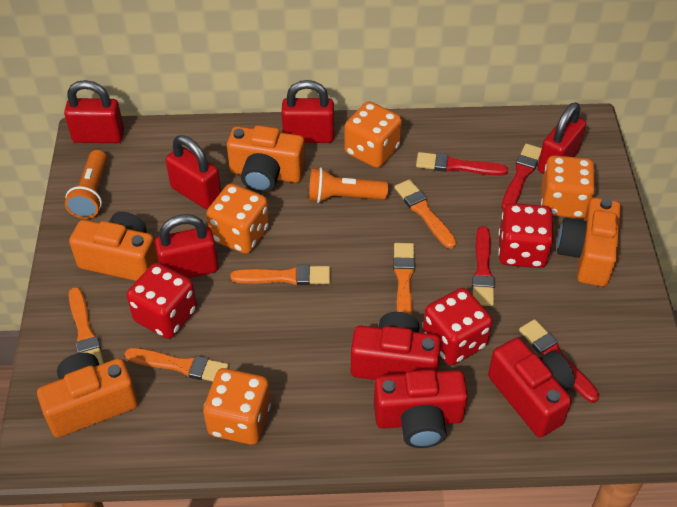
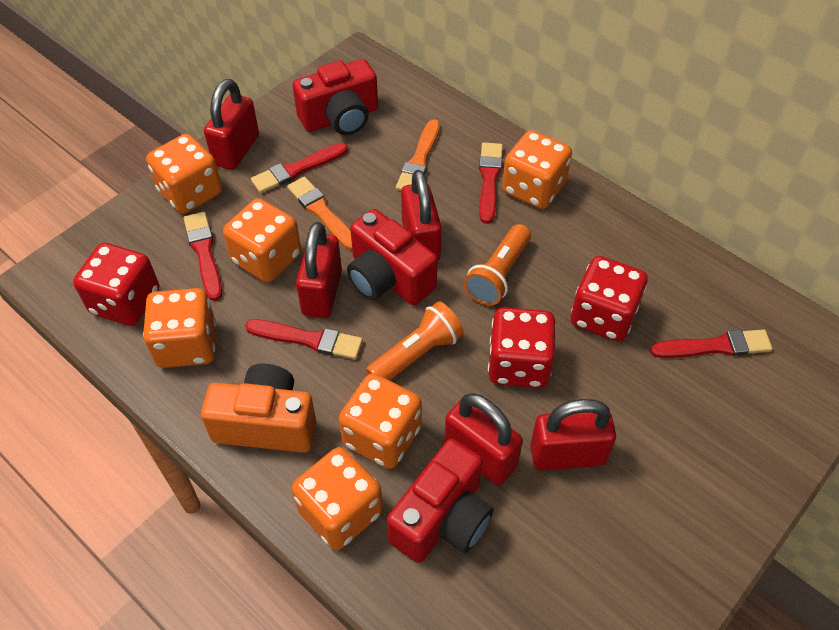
orange brush: [69,287,104,365] [125,348,229,382] [230,265,330,285] [393,243,415,315] [395,179,457,249] = 5 -> [287,177,352,251] [396,119,440,191] = 2
orange camera: [37,353,138,438] [69,212,159,281] [227,125,305,193] [557,197,621,287] = 4 -> [201,364,317,453] = 1
orange dice: [203,368,271,445] [206,184,269,254] [344,101,402,168] [541,155,595,219] = 4 -> [143,288,216,368] [146,134,222,214] [223,198,301,283] [292,447,383,550] [339,373,422,469] [502,130,572,209] = 6
red brush: [416,152,508,176] [472,226,495,306] [501,144,542,210] [519,319,599,403] = 4 -> [184,212,222,301] [245,319,363,359] [251,143,348,193] [479,142,503,224] [650,329,772,358] = 5

